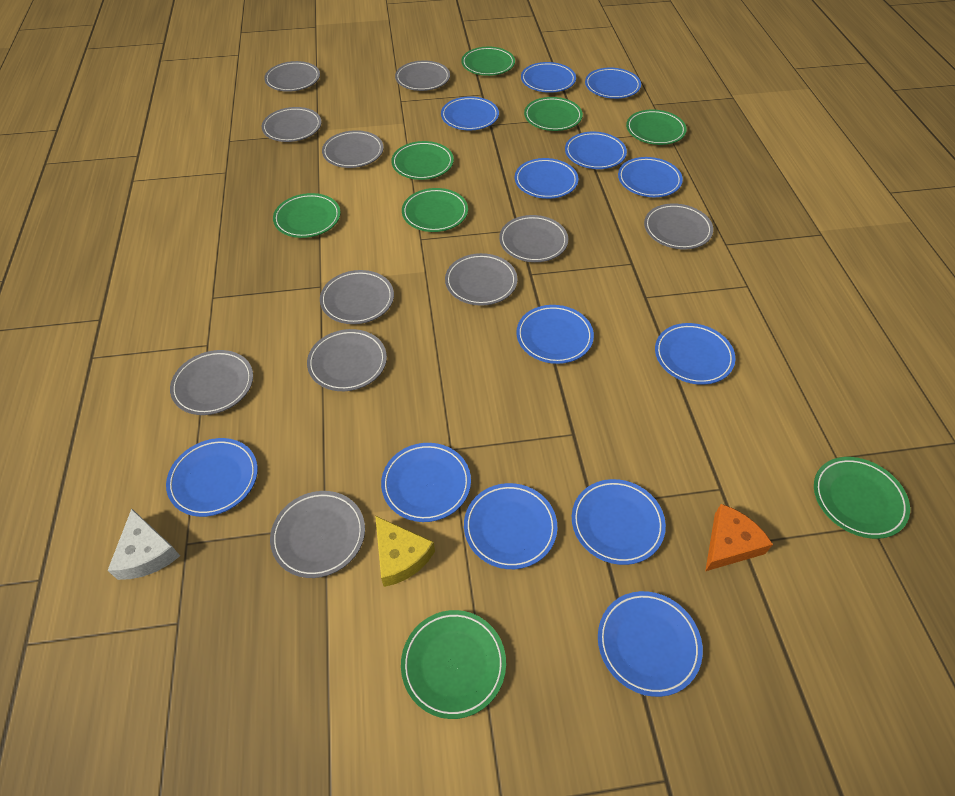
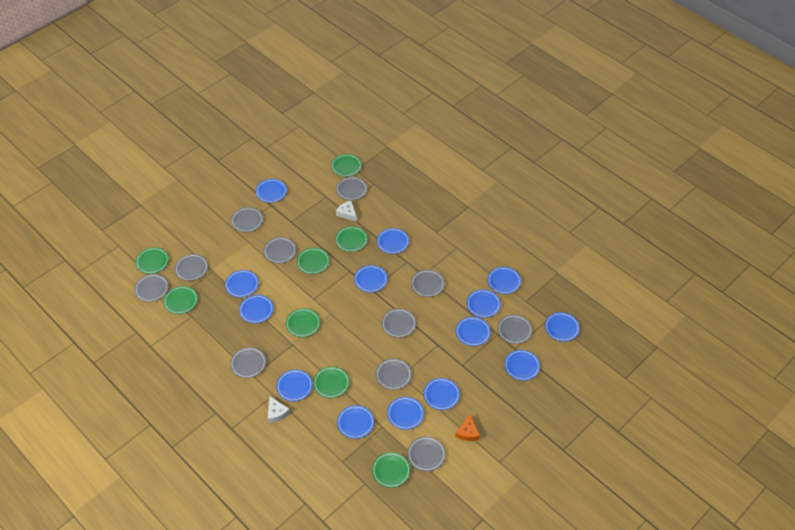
blue plate: [166,438,258,517] [381,443,471,522] [441,96,499,130] [464,483,557,569] [515,158,579,199] [516,305,594,364] [521,62,576,93] [565,132,627,169] [572,479,666,565] [585,68,641,99] [598,591,703,697] [618,157,683,197] [655,323,735,385] = 13 -> [225,270,259,298] [239,295,274,323] [256,179,287,203] [276,370,313,401] [337,405,374,439] [354,265,388,293] [377,228,409,254] [387,397,424,430] [423,378,460,410] [456,317,491,346] [466,289,501,318] [487,267,521,294] [504,350,540,381] [545,312,580,342] = 14
white cheese: [107,509,180,580] = 1 -> [268,396,290,423] [336,201,357,222] = 2
yellow cheese: [375,516,435,587] = 1 -> none = 0

